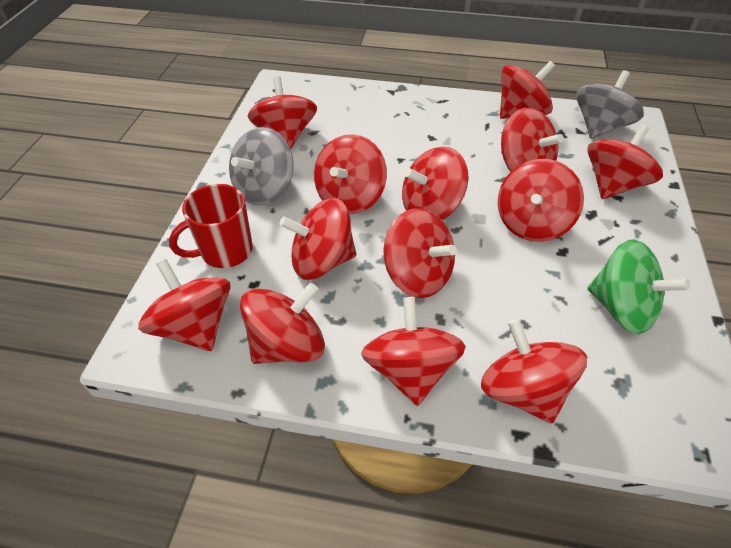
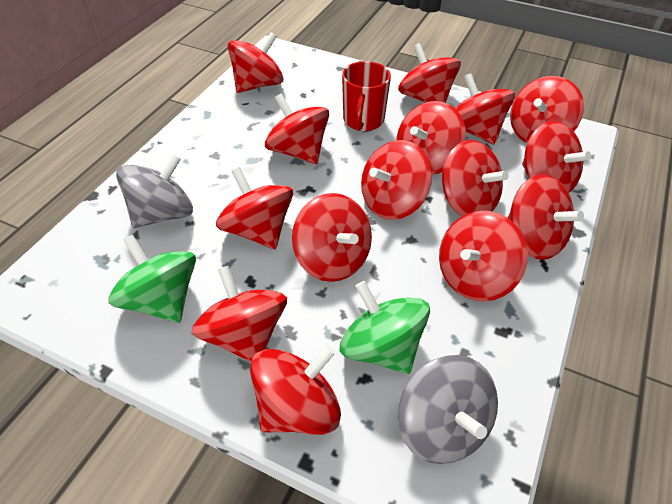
green spinning top: [587,239,690,334] = 1 -> [108,235,196,323] [340,281,430,374] = 2
red spinning top: [138,259,231,351] [240,283,325,364] [248,76,317,149] [280,198,356,280] [314,134,387,214] [361,297,466,406] [383,208,457,298] [402,147,469,220] [481,319,587,423] [498,159,584,242] [500,61,555,119] [501,108,564,172] [587,125,663,199] = 13 -> [192,266,287,362] [216,167,293,249] [227,32,283,93] [250,345,341,435] [265,93,329,164] [292,193,372,282] [361,140,432,220] [396,101,466,175] [398,43,461,103] [439,211,528,301] [442,140,509,216] [455,73,515,144] [508,174,584,260] [510,76,584,143] [522,121,591,193] = 15

